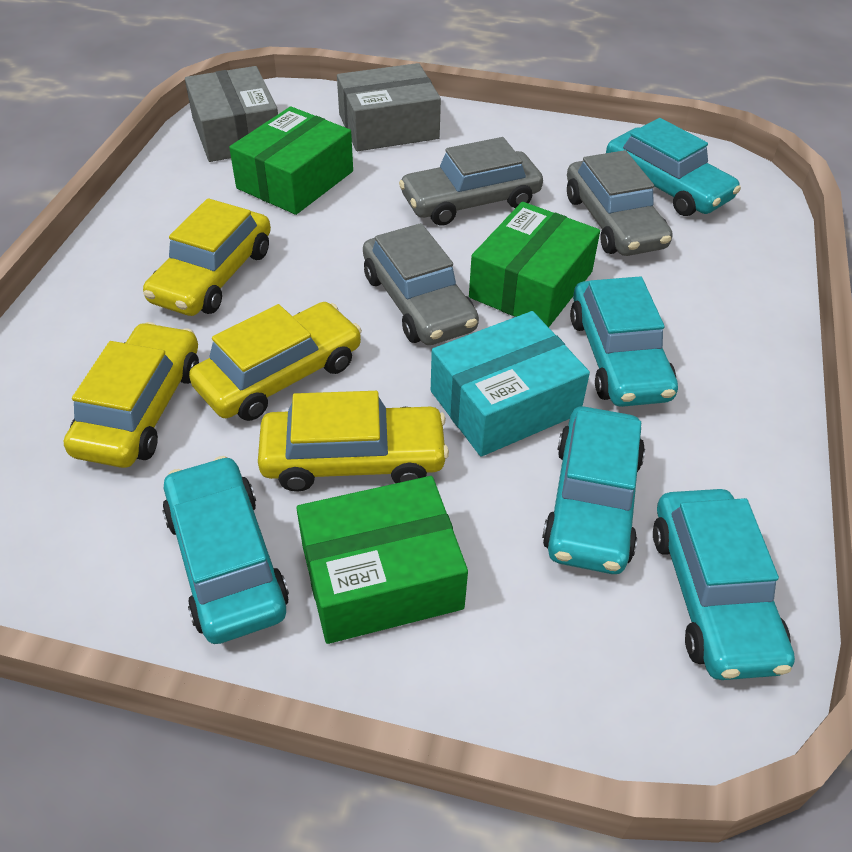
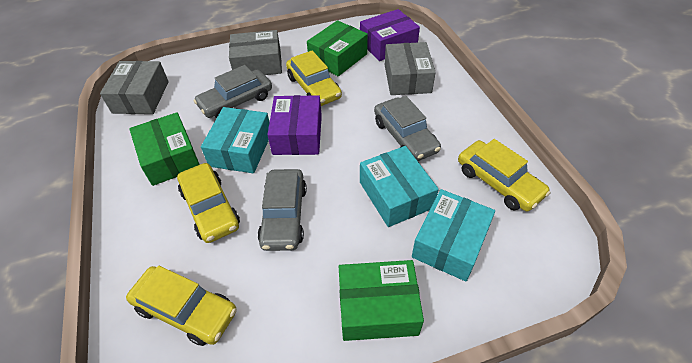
grey box: [185,66,278,162] [337,63,441,151] = 2 -> [100,61,169,114] [229,30,282,75] [385,42,436,95] = 3
purple box: none = 0 -> [267,95,322,155] [360,9,420,61] = 2
turquoise box: [431,311,590,457] = 1 -> [201,107,270,173] [360,146,439,227] [412,189,495,281] = 3
turquoise car: [162,456,289,644] [542,406,645,574] [570,276,678,407] [606,118,741,216] [653,489,795,680] = 5 -> none = 0

